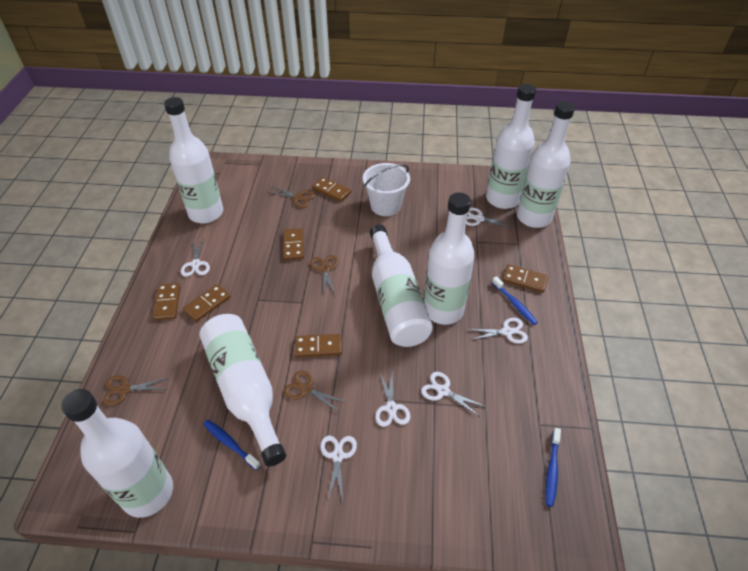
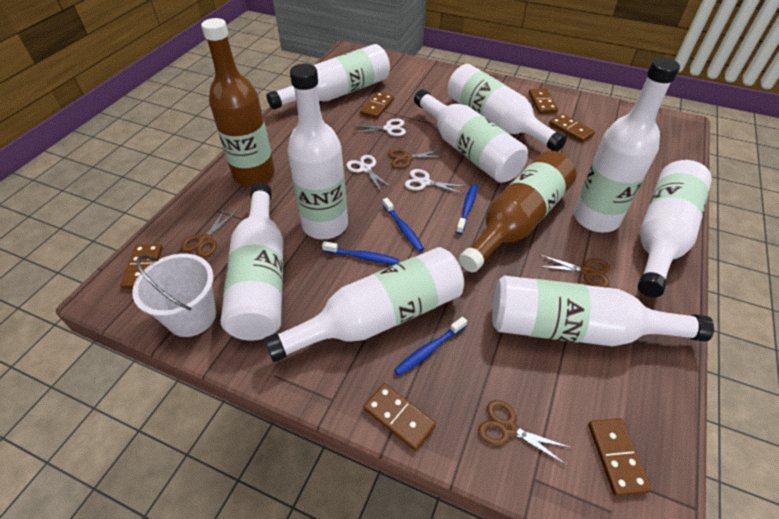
blue toothbrush: [203,420,261,470] [492,276,538,325] [546,428,561,507] = 3 -> [322,241,399,265] [383,198,424,252] [394,317,467,376] [456,184,477,234] = 4
brown bottle: none = 0 -> [201,18,275,186] [459,151,576,272] = 2
white bottle: [61,389,173,518] [164,97,223,223] [199,314,286,467] [370,224,433,347] [424,193,475,325] [486,84,536,209] [517,101,575,228] = 7 -> [221,182,283,341] [264,247,464,362] [266,44,390,110] [287,64,348,239] [414,89,528,183] [448,64,567,152] [492,276,714,346] [574,57,680,232] [638,160,712,298] = 9
white scissors: [181,238,210,277] [320,436,357,502] [375,369,410,427] [421,372,486,417] [466,207,514,229] [467,318,528,344] = 6 -> [346,155,392,191] [352,119,406,136] [405,169,466,194] = 3

